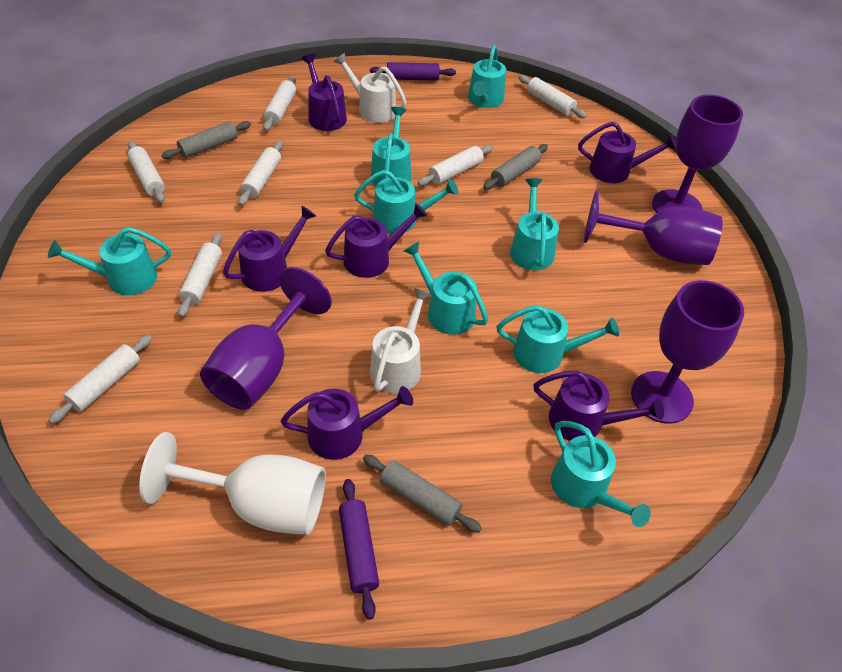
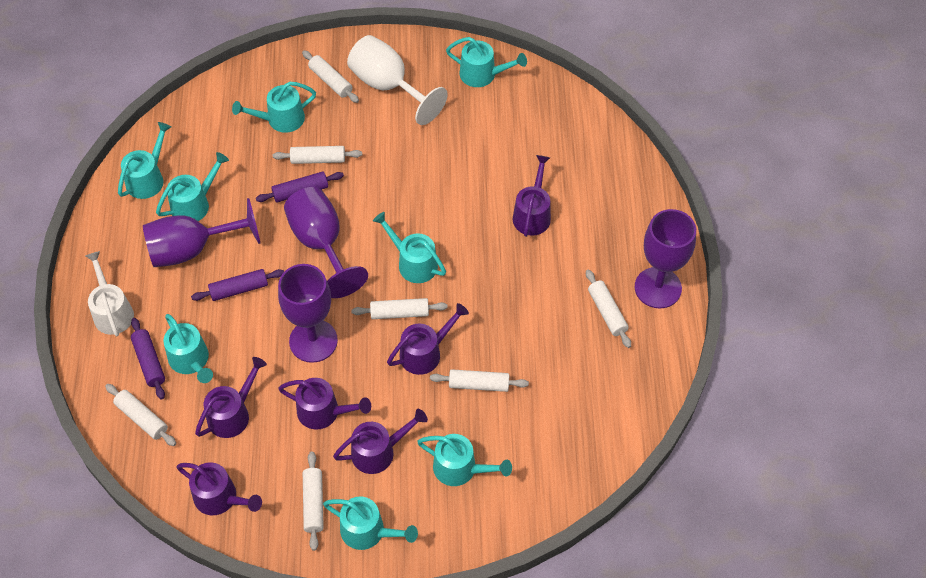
grey rolling pin: [162,121,251,159] [363,455,482,533] [483,144,548,190] = 3 -> none = 0
purple rolling pin: [339,479,379,620] [370,62,456,81] = 2 -> [131,318,165,399] [191,269,284,301] [256,172,344,203] = 3
white watering can: [334,53,407,123] [370,288,431,393] = 2 -> [85,251,134,337] = 1

